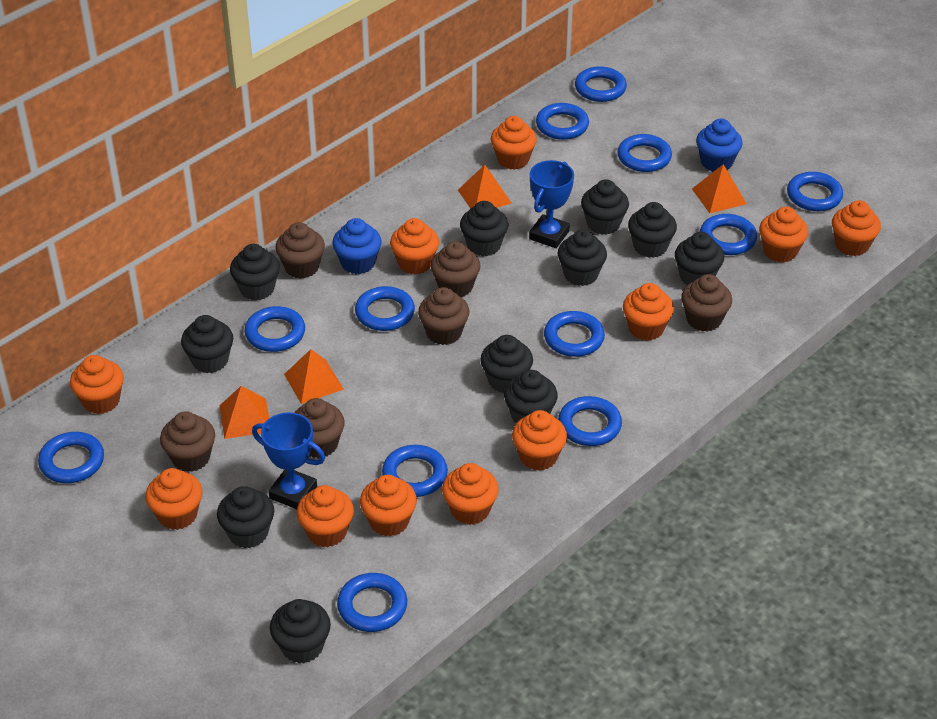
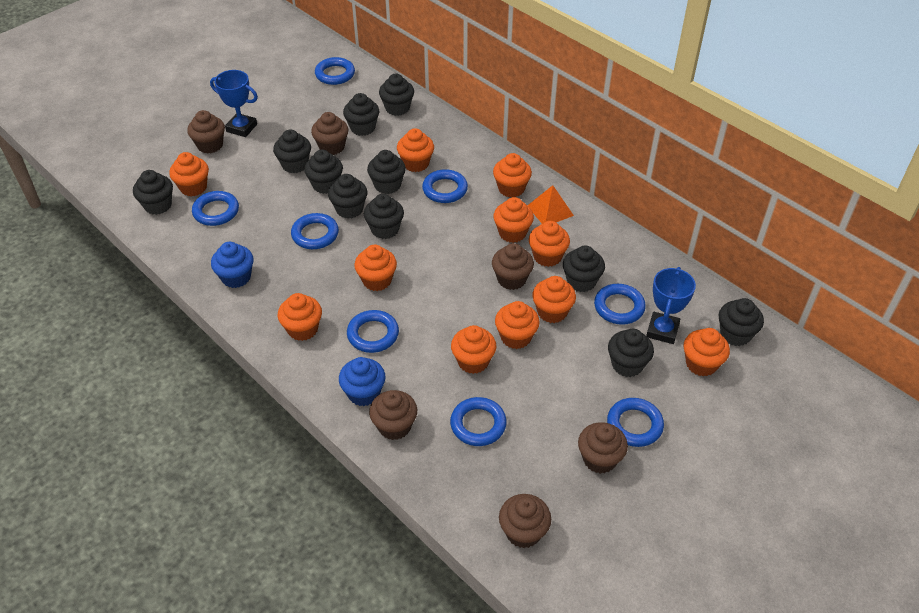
blue ring: [38,432,104,483] [245,306,305,352] [337,573,407,632] [355,286,415,331] [382,445,448,497] [536,103,589,140] [544,311,605,357] [558,396,622,446] [575,66,627,102] [618,134,672,172] [700,214,757,255] [787,172,843,211] = 12 -> [192,191,239,226] [291,213,339,249] [315,57,355,85] [347,310,399,353] [422,169,468,203] [450,397,507,446] [594,284,646,325] [607,398,664,447] = 8
orange pyramid: [219,386,269,439] [284,349,344,404] [458,165,512,209] [692,164,747,213] = 4 -> [527,185,574,224] = 1

